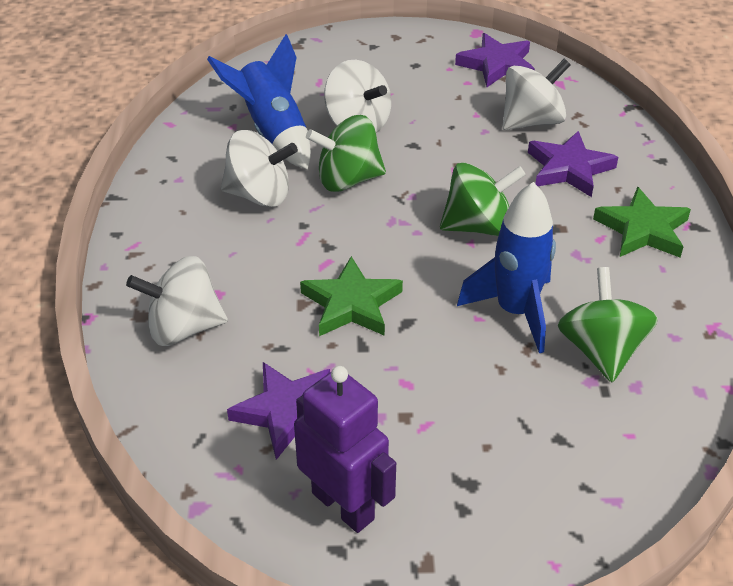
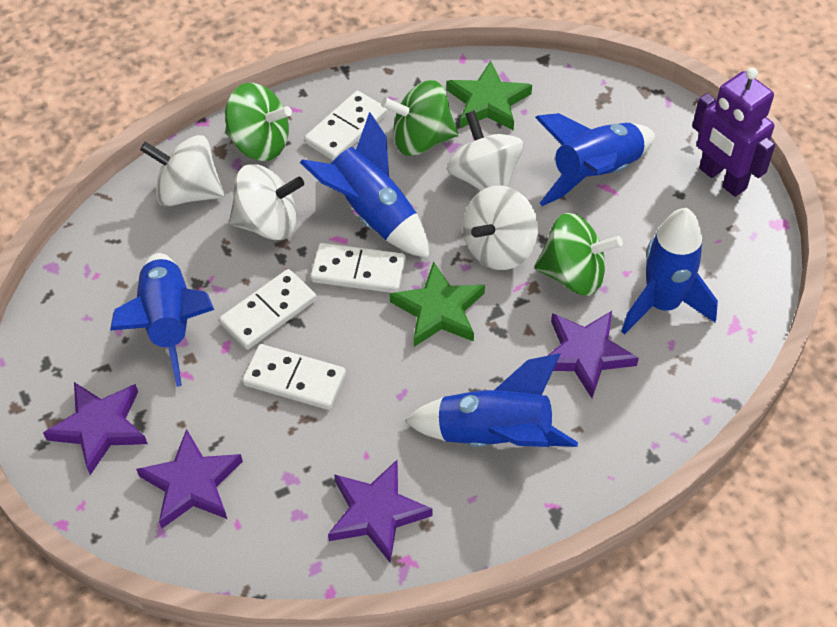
blue rocket: [207,34,311,170] [457,182,556,353] = 2 -> [110,253,214,387] [300,112,429,258] [405,354,578,447] [535,113,655,206] [621,208,718,335] = 5
purple star: [227,362,330,460] [455,33,535,87] [528,131,618,197] = 3 -> [43,382,148,475] [136,429,243,528] [328,460,433,563] [548,311,639,398] = 4
white domino: none = 0 -> [219,269,317,350] [242,344,346,410] [304,91,387,160] [310,243,406,293] = 4

